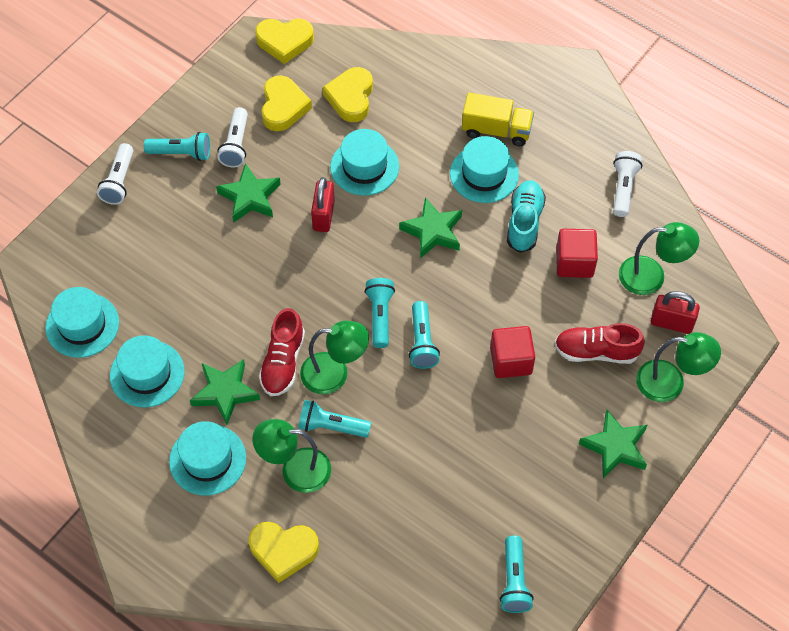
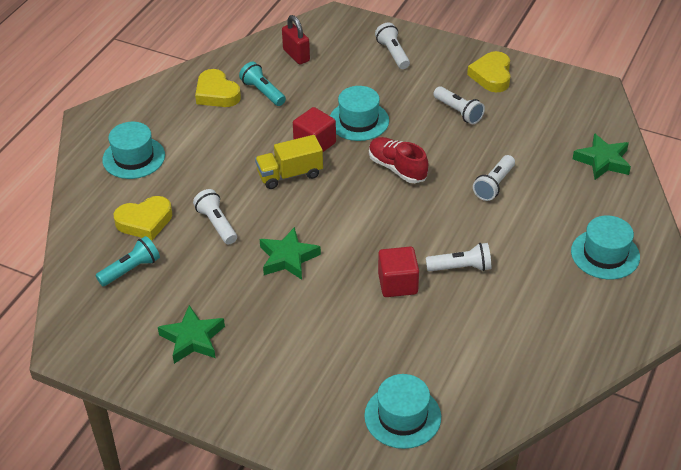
green lamp: [252,419,331,493] [300,321,369,394] [619,222,699,295] [636,332,721,402] = 4 -> none = 0
green star: [190,359,260,425] [216,163,281,223] [399,197,462,258] [579,410,647,478] = 4 -> [158,305,225,364] [260,227,321,280] [573,133,631,180] = 3
red padlock: [311,177,335,232] [651,291,700,334] = 2 -> [282,15,310,65] = 1
red shoe: [259,308,305,396] [555,323,645,364] = 2 -> [369,137,428,183] = 1
turquoise flashlight: [144,132,210,161] [298,400,371,438] [365,278,395,348] [409,301,440,369] [500,535,534,613] = 5 -> [96,236,160,286] [239,62,286,106] = 2
turquoise hat: [45,287,119,358] [110,335,185,407] [169,421,246,495] [330,129,399,196] [450,136,519,203] = 5 -> [102,122,165,179] [330,86,389,141] [364,374,441,449] [571,215,640,280] = 4
turquoise shoe: [507,180,546,253] = 1 -> none = 0
white flashlight: [97,143,133,205] [217,107,248,168] [613,151,642,217] = 3 -> [193,189,237,244] [375,23,410,69] [426,243,491,272] [434,86,485,124] [473,155,515,201] = 5
yellow heart: [249,522,319,583] [255,19,314,64] [262,75,312,131] [323,67,373,122] = 4 -> [114,196,172,240] [195,69,241,107] [467,51,510,92] = 3

